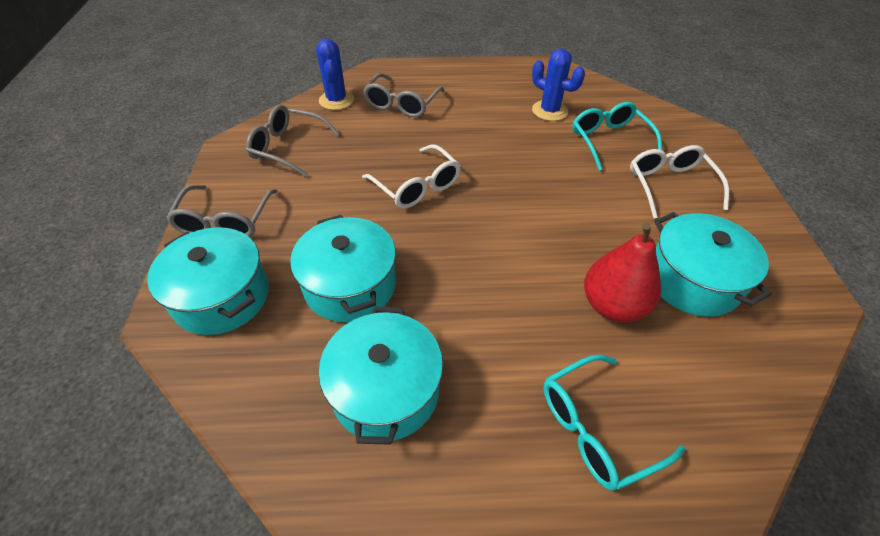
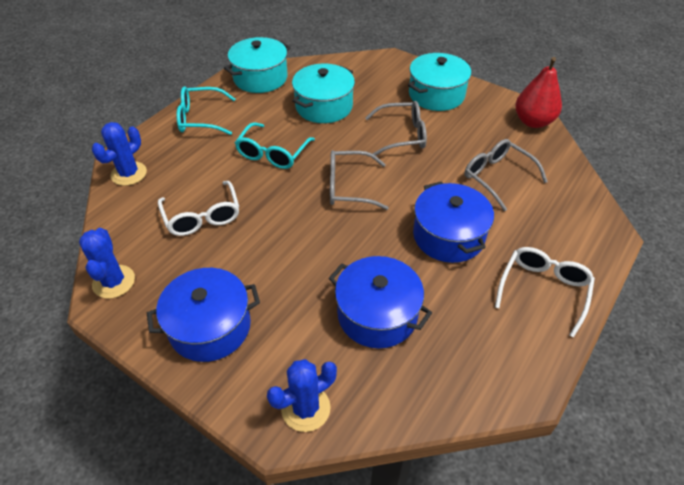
blue cactus: [316,39,354,110] [532,49,585,121] = 2 -> [79,228,135,299] [92,122,147,186] [267,359,337,432] = 3
blue pot: none = 0 -> [147,268,260,362] [329,256,432,348] [413,181,494,263] = 3
turquoise pot: [147,227,269,335] [290,215,396,322] [319,307,443,445] [654,212,772,317] = 4 -> [224,37,291,93] [292,64,355,123] [408,53,471,111] = 3

